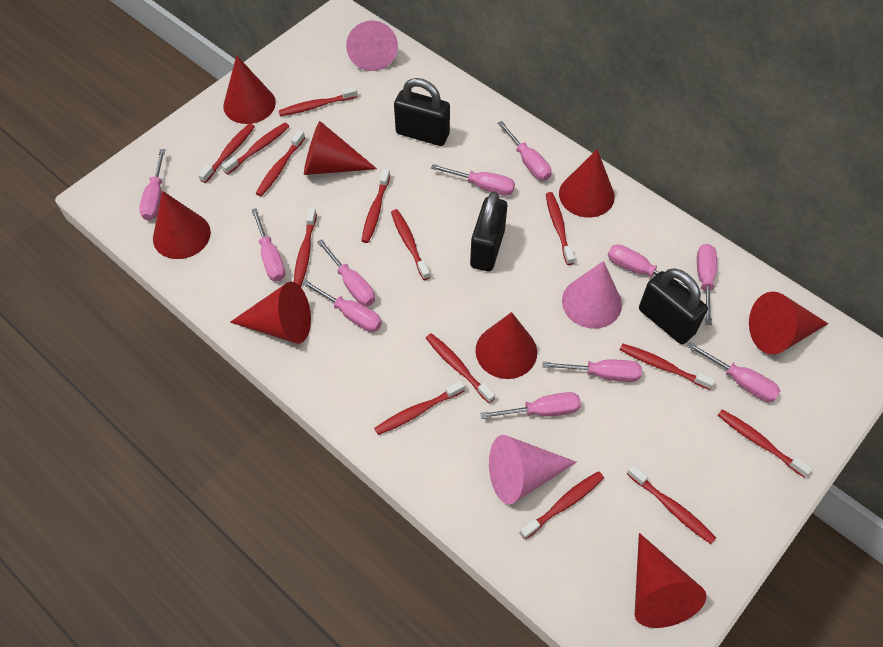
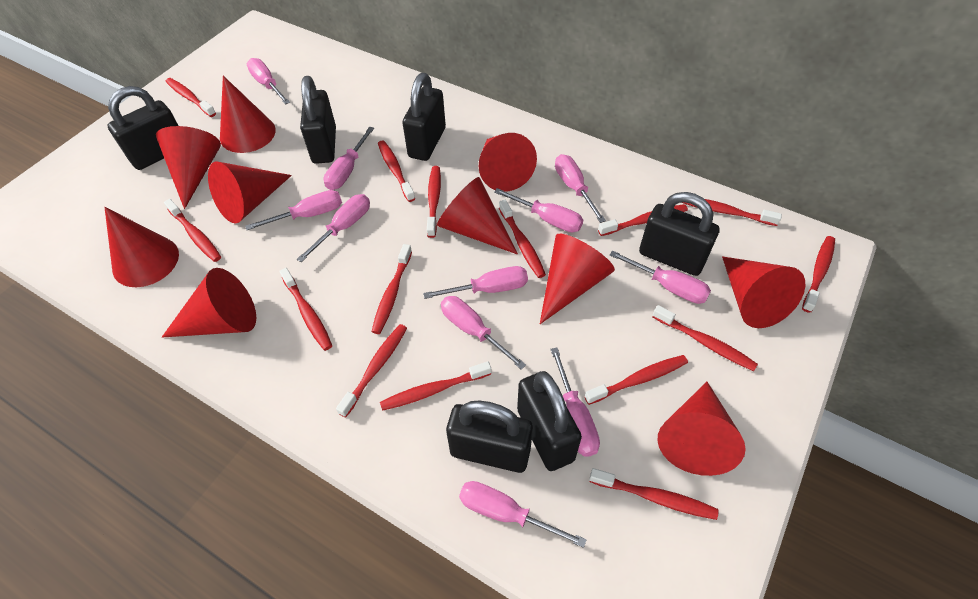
black padlock: [394,78,450,146] [470,191,507,271] [639,268,708,344] = 3 -> [107,86,178,170] [300,76,336,164] [402,73,446,161] [446,400,533,473] [517,371,582,471] [639,192,720,276] = 6
pink cone: [346,21,398,71] [489,435,576,504] [562,261,622,329] = 3 -> none = 0
red cone: [153,191,211,259] [223,55,276,124] [230,282,311,344] [304,121,377,175] [476,312,537,379] [559,149,615,217] [635,533,707,628] [749,292,828,354] = 8 -> [104,207,179,287] [156,126,221,209] [162,268,256,338] [208,162,292,223] [220,76,276,153] [437,177,518,255] [479,133,537,192] [540,234,615,324] [657,382,746,476] [722,256,805,328] = 10
red toothbrush: [198,123,255,183] [222,123,289,174] [256,130,305,196] [279,87,358,116] [294,208,317,287] [361,169,390,243] [374,381,465,435] [391,209,430,280] [426,333,495,403] [519,471,604,540] [546,192,575,265] [620,344,715,390] [627,465,716,544] [718,409,812,478] = 14 -> [164,199,221,262] [166,78,216,117] [279,268,332,351] [336,324,407,418] [371,244,412,334] [378,140,415,202] [380,361,491,411] [427,166,441,238] [499,200,546,278] [584,355,688,405] [589,468,719,520] [598,204,688,236] [652,305,758,371] [682,199,782,226] [802,236,835,313] = 15

